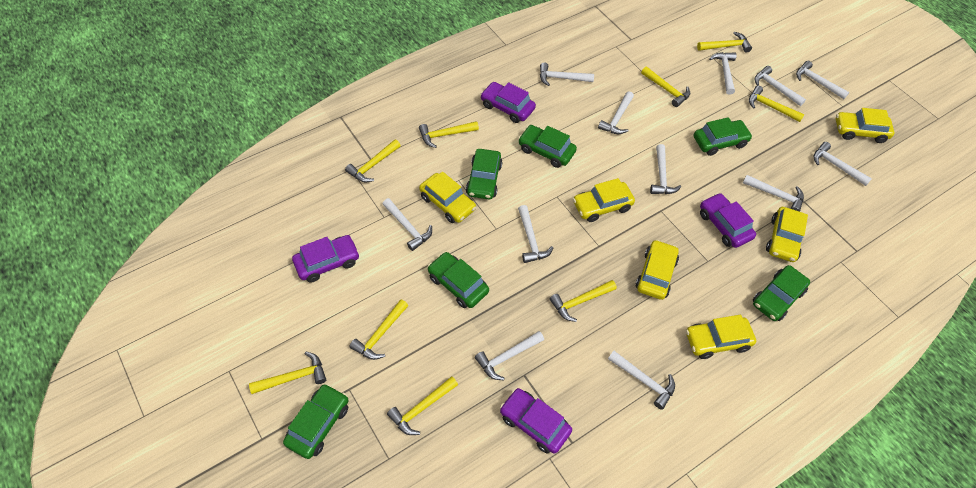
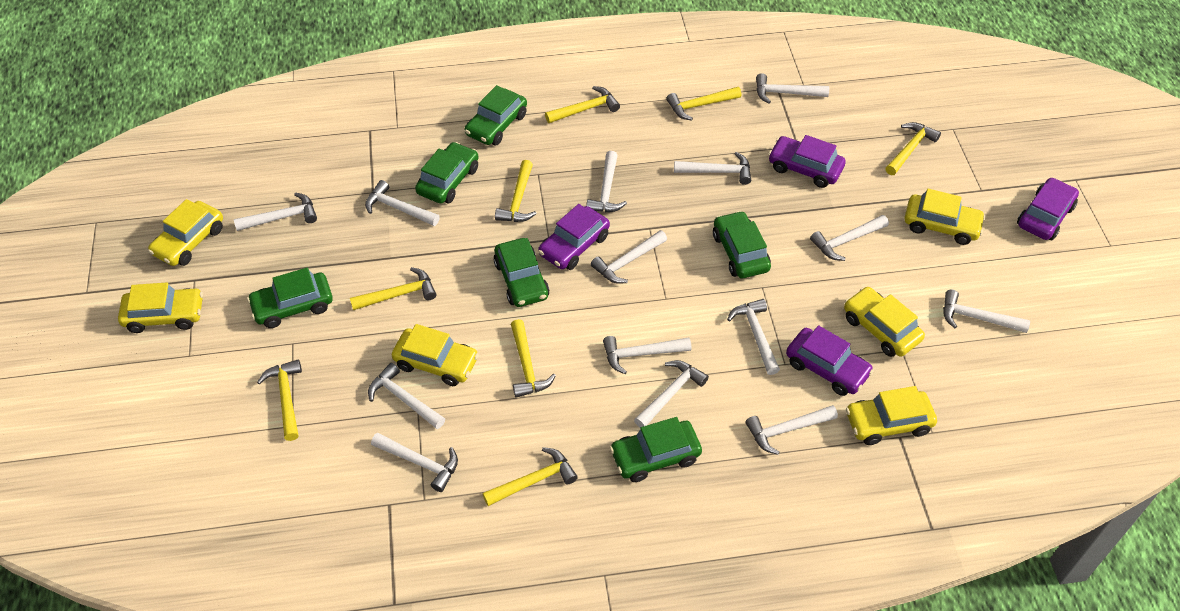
white hammer: [382,198,432,251] [475,331,544,380] [518,205,554,263] [540,63,594,86] [598,91,634,134] [608,351,675,410] [650,144,681,194] [709,52,737,95] [743,175,804,212] [755,66,806,106] [796,61,849,99] [814,142,872,186] = 12 -> [234,192,317,231] [365,180,440,226] [368,363,445,429] [371,433,458,492] [586,151,627,212] [591,230,667,284] [603,336,691,374] [634,360,709,428] [674,152,751,185] [727,299,780,375] [745,405,838,455] [756,73,829,103] [810,215,889,261] [943,290,1030,333] = 14
yellow hammer: [249,352,326,394] [345,139,401,182] [350,299,408,360] [387,376,458,435] [419,121,479,148] [550,280,617,322] [641,67,690,107] [697,32,752,53] [749,86,805,122] = 9 -> [257,359,302,441] [350,267,437,310] [482,447,578,506] [495,160,537,222] [511,319,556,398] [545,86,620,123] [666,87,741,121] [885,122,941,175] = 8

